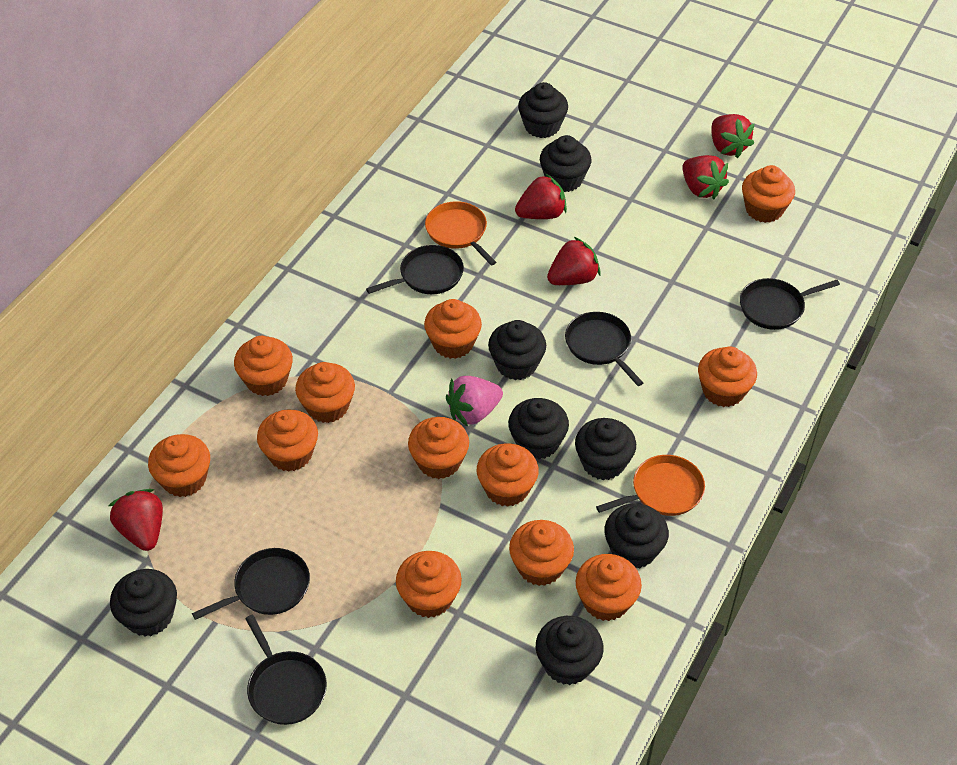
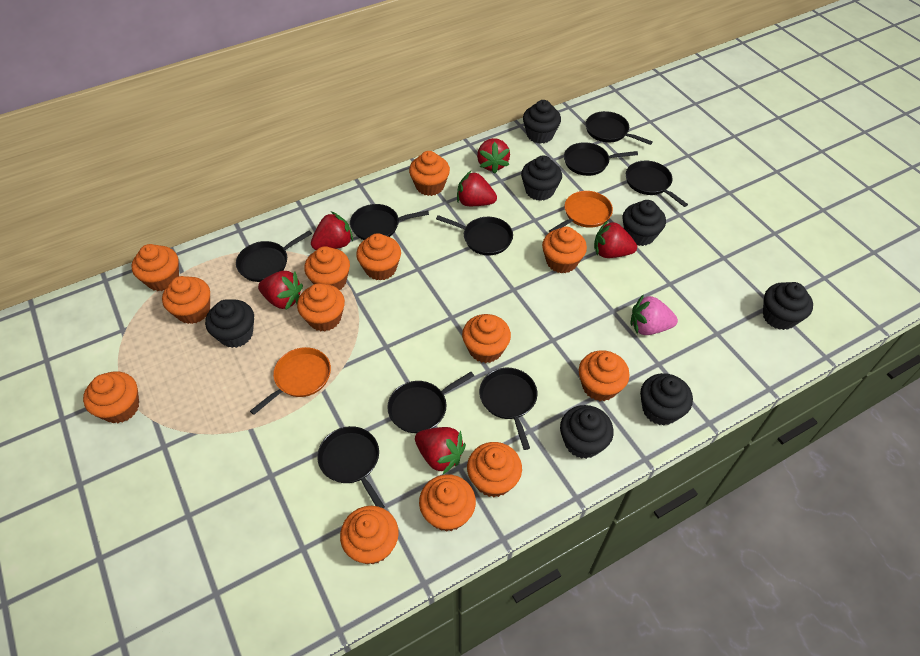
black cupcake: [110,569,177,636] [488,320,546,380] [508,398,569,460] [518,82,568,138] [536,616,604,685] [540,135,592,192] [575,418,636,480] [604,503,669,568] = 8 -> [205,299,254,348] [521,155,562,201] [523,100,561,144] [560,405,614,459] [622,200,666,246] [640,373,693,425] [763,282,813,330] = 7
black pan: [192,548,310,620] [245,615,327,725] [366,245,464,294] [565,312,643,386] [740,278,840,330] = 5 -> [236,230,312,282] [317,426,385,508] [350,204,429,240] [387,372,474,433] [436,215,513,255] [479,368,537,450] [564,142,638,176] [586,111,653,145] [626,161,688,207] = 9
orange cupcake: [148,434,210,497] [234,336,293,396] [257,410,318,472] [295,362,355,423] [396,551,462,618] [408,417,469,479] [424,299,482,359] [477,443,539,507] [509,520,574,586] [576,554,642,621] [698,347,757,407] [742,165,795,223] = 12 -> [83,371,139,423] [132,244,179,291] [162,276,210,324] [297,283,345,331] [304,246,350,290] [340,506,399,564] [356,233,401,281] [409,151,450,196] [419,474,476,532] [462,314,511,363] [467,442,522,497] [542,227,587,273] [579,350,630,401] = 13
red strawberry: [109,489,163,551] [515,173,567,219] [547,237,601,285] [682,155,729,199] [711,114,755,158] = 5 -> [258,271,303,310] [311,211,353,250] [415,427,466,474] [457,171,497,206] [477,138,510,174] [594,220,637,258] = 6

